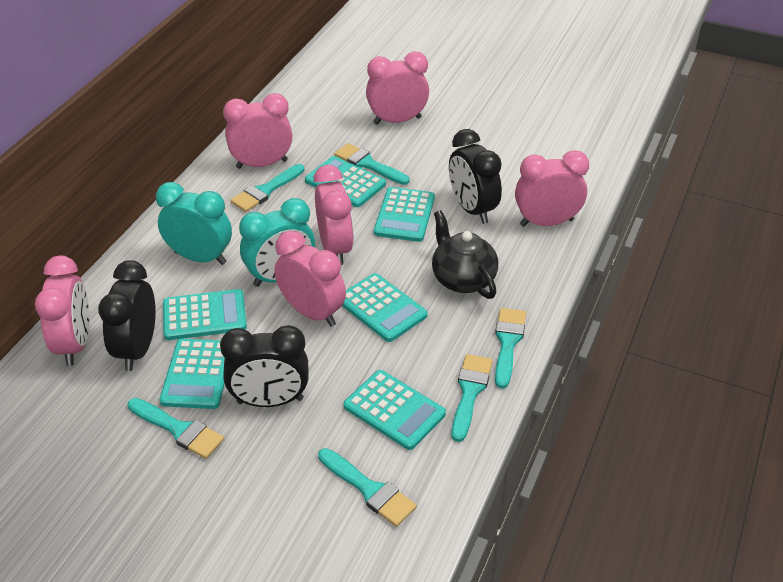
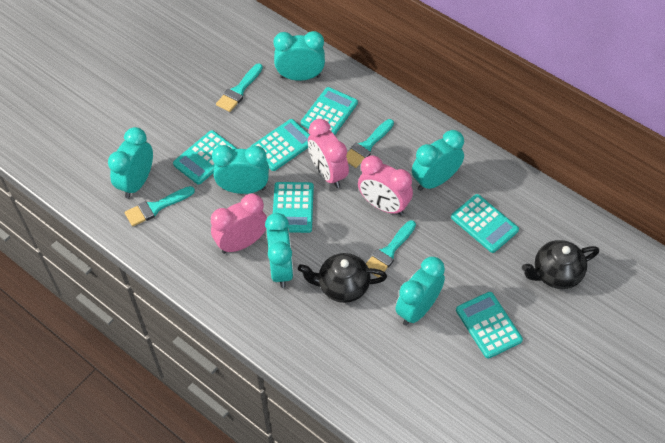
black clock: [98,260,156,371] [220,325,309,407] [449,129,502,224] = 3 -> none = 0
black teapot: [432,210,498,299] = 1 -> [298,253,387,303] [522,240,599,289] = 2
pink clock: [35,256,90,366] [223,93,292,169] [274,231,346,327] [314,165,354,265] [366,52,429,125] [515,150,589,227] = 6 -> [211,193,267,254] [308,119,349,188] [358,155,413,215] = 3
turquoise brush: [127,398,224,459] [230,164,305,212] [318,448,417,527] [334,143,410,185] [451,354,493,442] [495,308,526,389] = 6 -> [125,186,195,226] [216,63,263,112] [346,119,394,168] [366,220,416,278] = 4
turquoise clock: [156,182,232,265] [239,198,315,287] = 2 -> [108,127,153,198] [212,145,269,194] [265,213,294,288] [274,31,325,81] [395,257,445,326] [412,130,464,191] = 6

